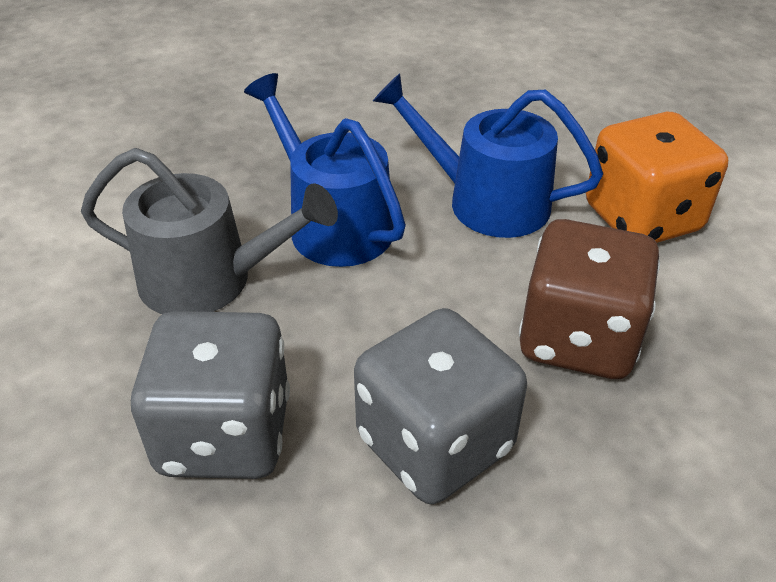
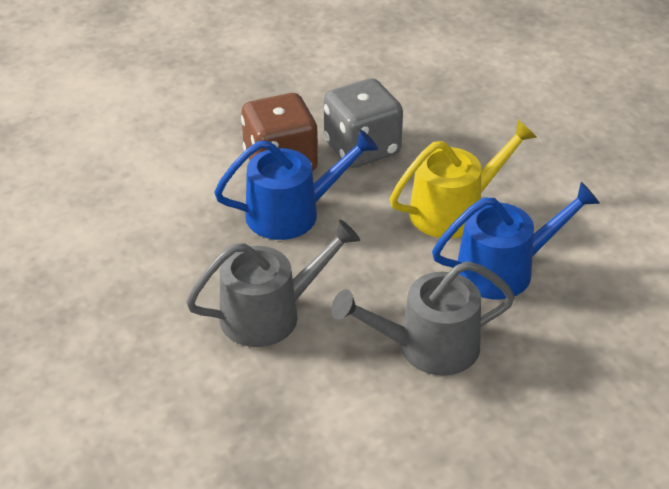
grey dice: [131,311,290,479] [354,308,527,504] = 2 -> [323,78,403,168] = 1
grey watering can: [81,148,338,314] = 1 -> [186,219,360,347] [331,261,515,375] = 2
orange dice: [586,112,728,243] = 1 -> none = 0
yellow watering can: none = 0 -> [390,120,537,238] = 1

